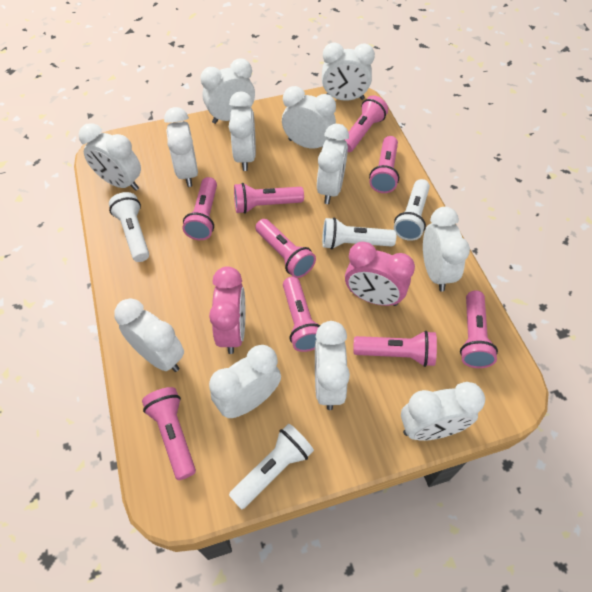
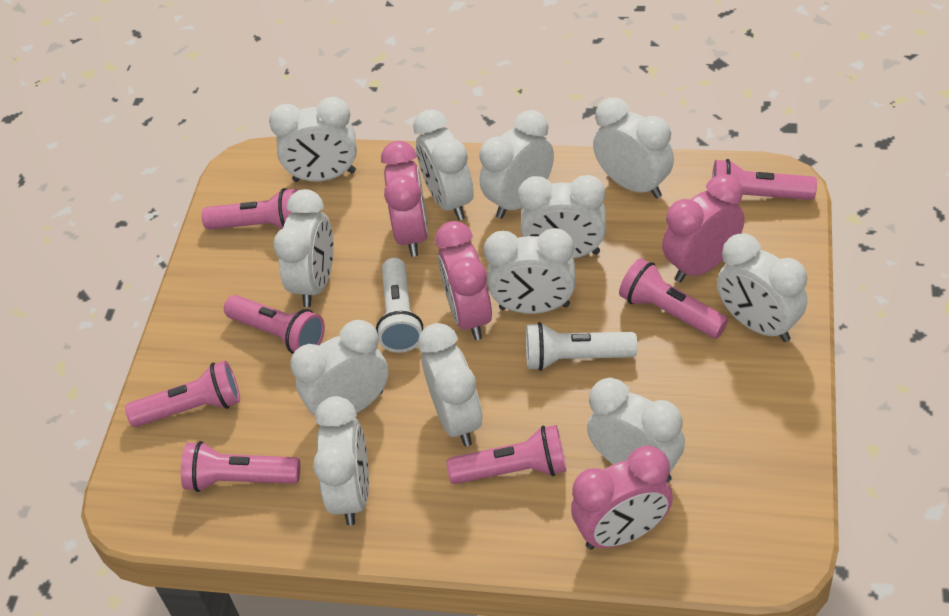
pink clock: [209,266,245,354] [345,242,415,306] = 2 -> [381,141,428,257] [435,221,492,340] [571,445,673,549] [662,174,745,283] = 4
pink flashlight: [142,387,196,480] [182,177,217,240] [234,183,304,214] [255,219,316,278] [283,277,320,352] [345,95,388,152] [353,331,437,367] [369,136,399,193] [460,291,498,368] = 9 -> [125,360,240,427] [181,441,300,492] [201,188,298,229] [224,295,325,354] [446,425,566,484] [619,258,728,339] [712,159,817,200] = 7
white flashlight: [109,192,149,262] [229,424,314,509] [322,217,396,249] [394,179,430,241] = 4 -> [376,258,423,353] [526,322,637,371] = 2

